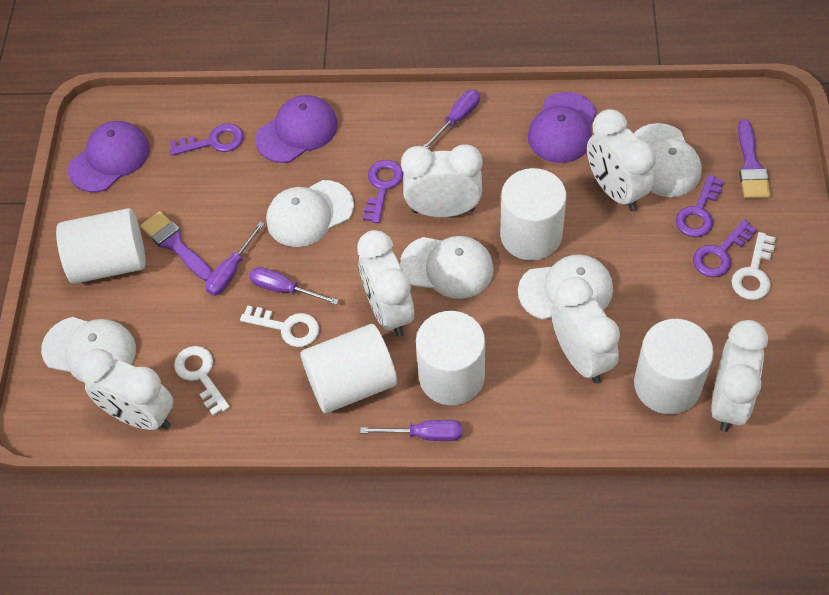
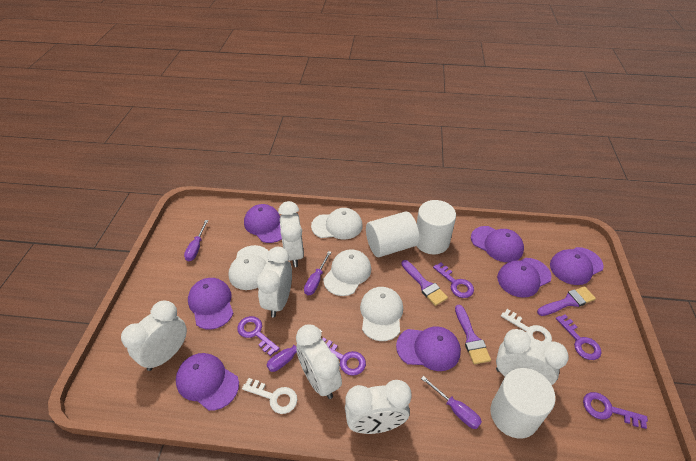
purple brush: [140,211,213,281] [738,119,771,199] = 2 -> [401,260,448,306] [455,305,491,364] [537,286,596,316] = 3
purple cap: [68,121,150,192] [255,95,338,163] [528,92,597,163] = 3 -> [176,353,239,411] [188,278,234,330] [244,204,282,243] [396,326,461,371] [471,226,524,262] [497,258,551,298] [550,247,604,285] = 7
purple key: [170,124,243,156] [363,160,403,223] [676,175,724,237] [693,220,757,277] = 4 -> [237,316,280,356] [322,338,366,376] [433,262,474,298] [556,314,602,360] [583,392,648,429] = 5
white cap: [41,317,136,383] [266,180,354,247] [400,236,494,299] [518,254,613,320] [634,123,702,197] = 5 -> [228,245,269,290] [311,208,363,240] [323,249,371,296] [360,287,403,341] = 4
white cylinder: [56,208,146,284] [301,324,397,413] [416,311,485,405] [500,168,567,261] [634,319,714,414] = 5 -> [366,212,419,257] [417,200,456,254] [490,368,556,439] = 3
white key: [174,346,230,416] [240,305,319,347] [731,232,776,300] = 3 -> [242,378,297,414] [501,309,552,343] = 2

